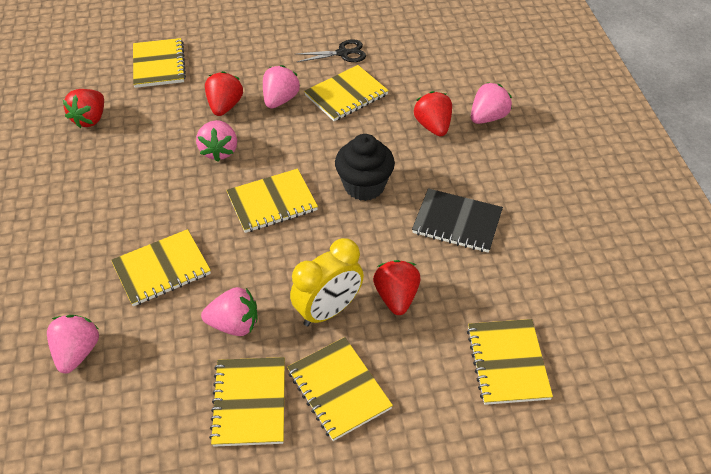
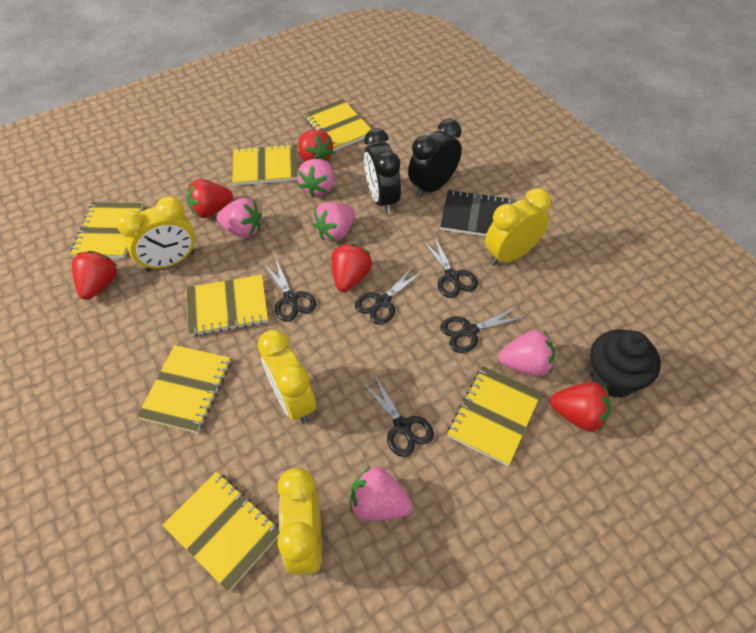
black clock: none = 0 -> [364,128,401,214] [408,119,462,198] = 2
black scissors: [297,39,366,62] = 1 -> [263,258,316,322] [355,265,425,325] [361,374,434,457] [423,236,478,298] [440,307,525,353] = 5
red strawberry: [63,89,104,128] [205,71,243,116] [373,260,421,315] [414,91,452,137] = 4 -> [72,251,117,300] [187,179,233,218] [298,130,334,162] [331,244,372,292] [550,382,611,432] = 5
yellow clock: [290,238,364,326] = 1 -> [116,196,195,272] [258,330,316,424] [277,468,322,575] [485,188,551,266] = 4

